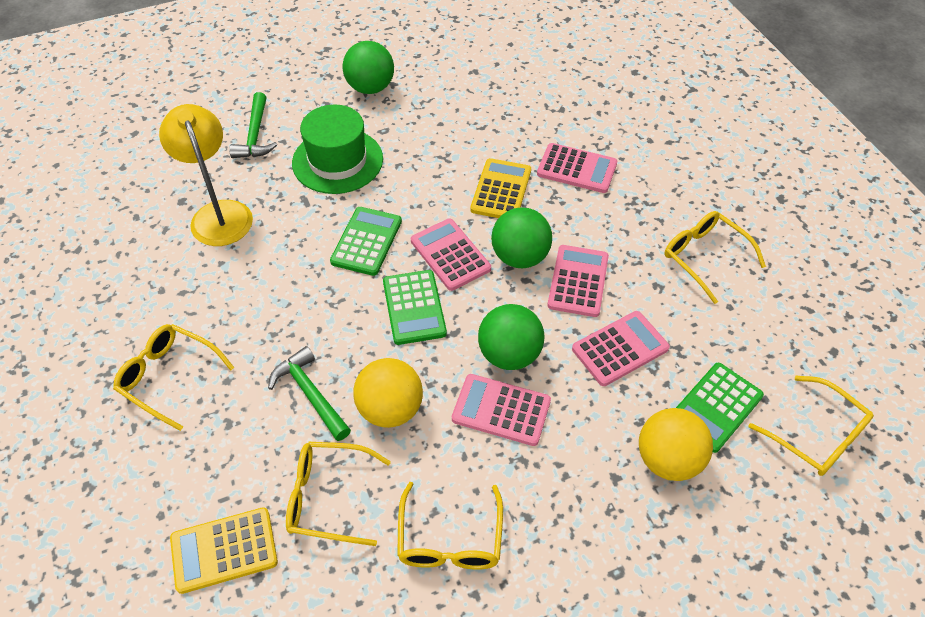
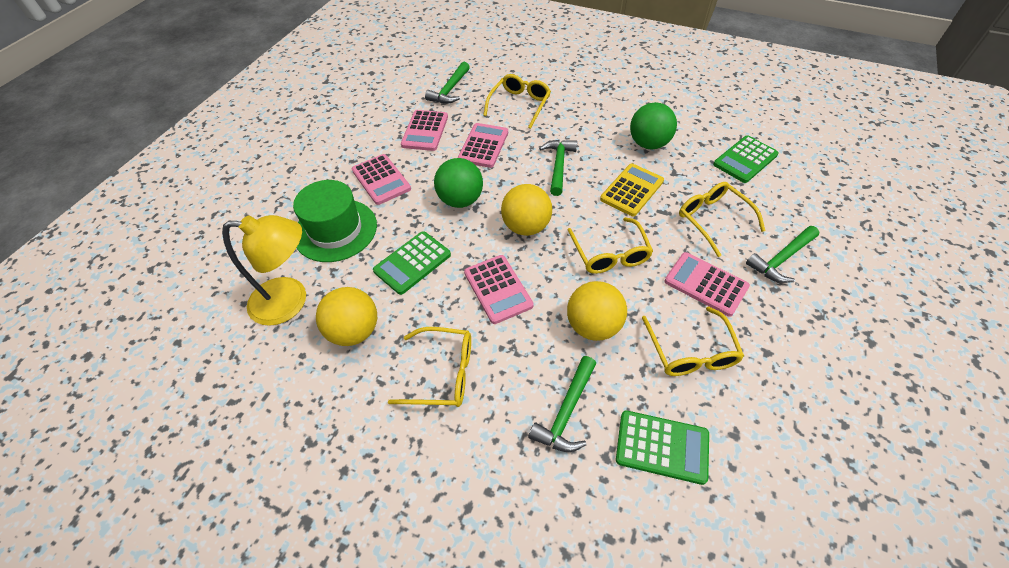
green ball: [343,41,394,94] [478,304,544,370] [491,207,552,269] = 3 -> [434,158,483,208] [630,102,677,149] = 2
green hammer: [229,92,277,158] [268,346,351,441] = 2 -> [425,62,470,104] [528,356,596,452] [539,140,577,196] [746,226,819,283] = 4
yellow ball: [353,358,423,428] [639,408,713,481] = 2 -> [316,287,377,346] [501,184,552,236] [567,281,627,341] = 3
yellow calculator: [170,507,278,594] [470,158,531,218] = 2 -> [600,163,664,216] = 1

